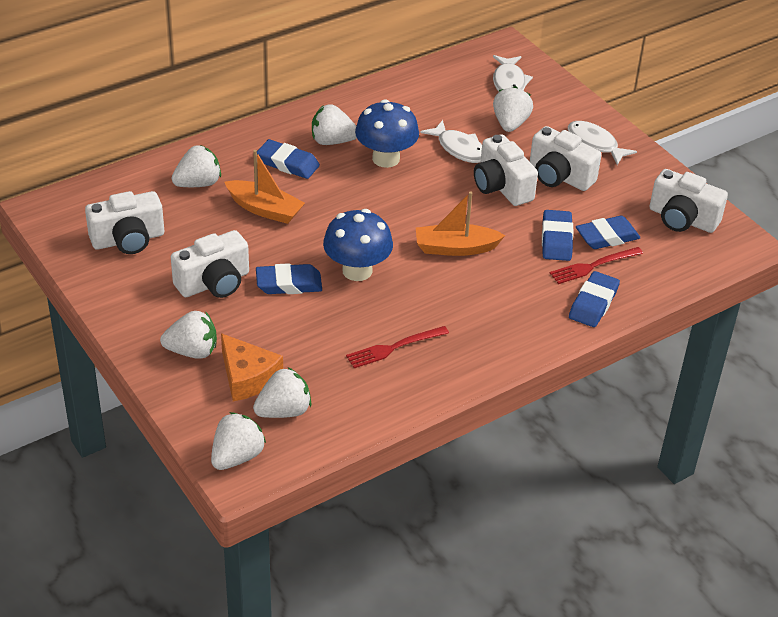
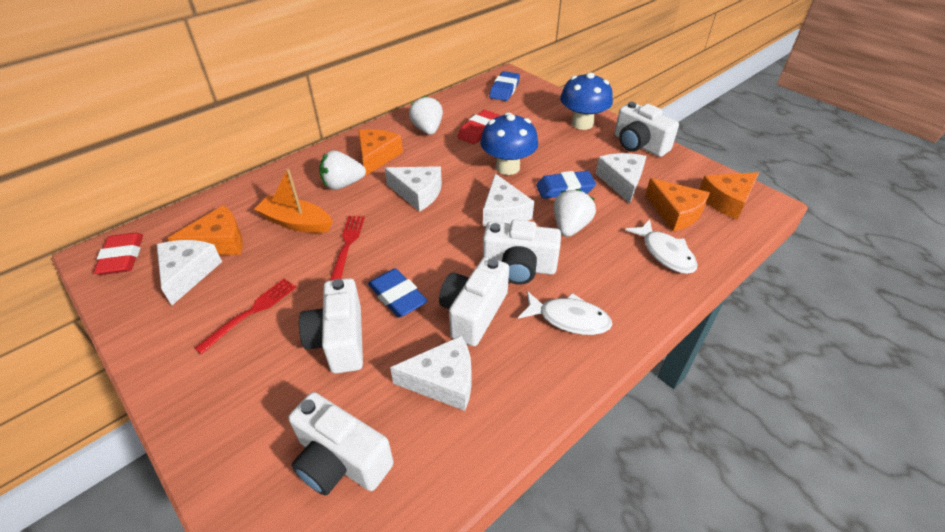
blue eraser: [256,263,322,294] [257,139,320,179] [542,210,573,261] [569,271,620,327] [576,216,640,249] = 5 -> [368,268,428,317] [489,71,520,101] [536,171,596,199] = 3
orange boat: [225,150,305,224] [416,191,505,256] = 2 -> [254,169,333,233] = 1
orange cheese: [221,333,283,401] = 1 -> [168,205,243,255] [358,129,403,176] [645,178,710,231] [699,172,759,220] = 4
red eraser: none = 0 -> [93,233,143,275] [458,110,501,144] = 2
white cheese: none = 0 -> [157,240,222,305] [385,166,442,212] [390,336,471,411] [483,174,534,226] [596,153,646,204] = 5
white fish: [420,120,482,163] [493,55,533,92] [568,121,637,165] = 3 -> [518,291,612,335] [625,219,698,274] = 2
white strawberry: [160,311,217,359] [172,145,221,187] [211,412,266,470] [253,367,311,418] [312,104,357,145] [493,86,533,132] = 6 -> [319,150,366,190] [409,96,443,135] [554,189,596,237] = 3

